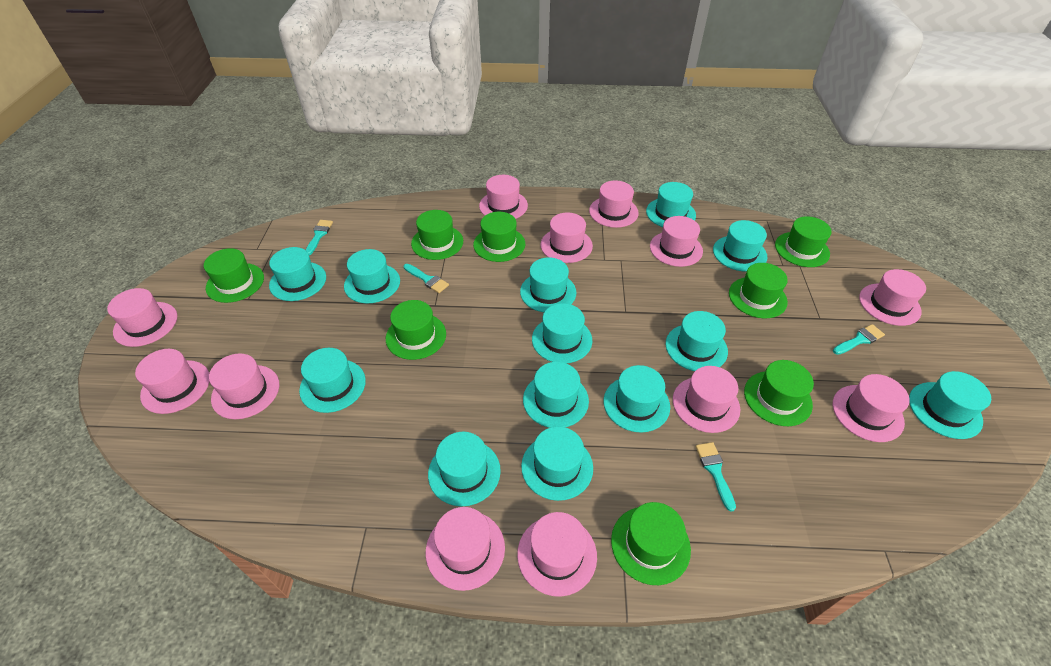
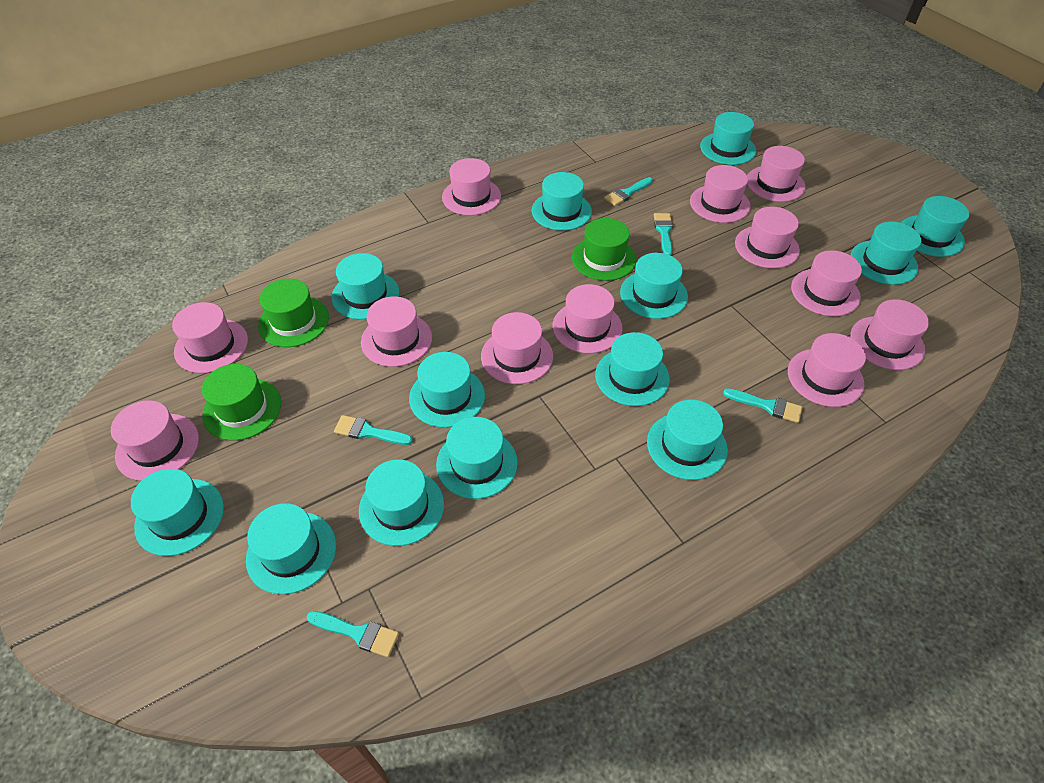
green hat: [204,248,264,303] [386,300,446,360] [411,210,463,260] [473,212,525,262] [611,502,691,585] [729,263,788,318] [744,360,814,426] [775,216,832,267] = 8 -> [202,364,281,441] [258,279,329,347] [572,218,636,281] = 3
turquoise brush: [306,220,333,255] [404,264,449,293] [695,442,736,512] [833,324,885,355] = 4 -> [307,611,399,657] [334,415,413,445] [604,177,653,206] [654,213,673,256] [723,388,802,423] = 5

